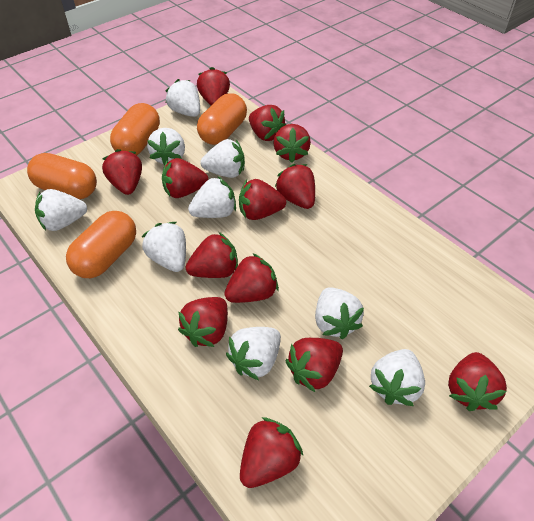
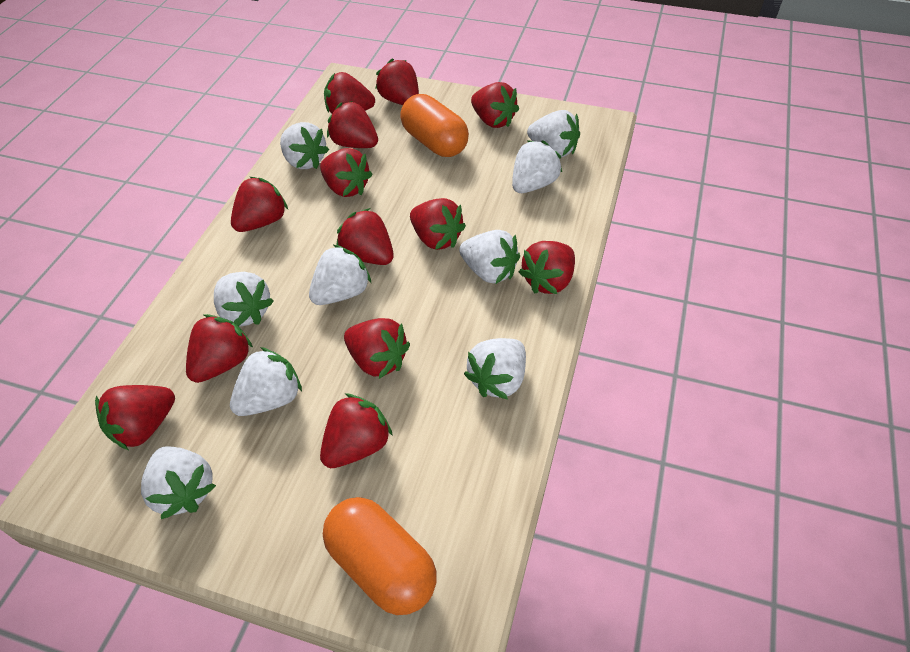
orange capsule: [27,153,97,199] [66,211,136,278] [110,103,160,156] [197,93,247,145] = 4 -> [323,497,436,615] [400,94,469,157] = 2

